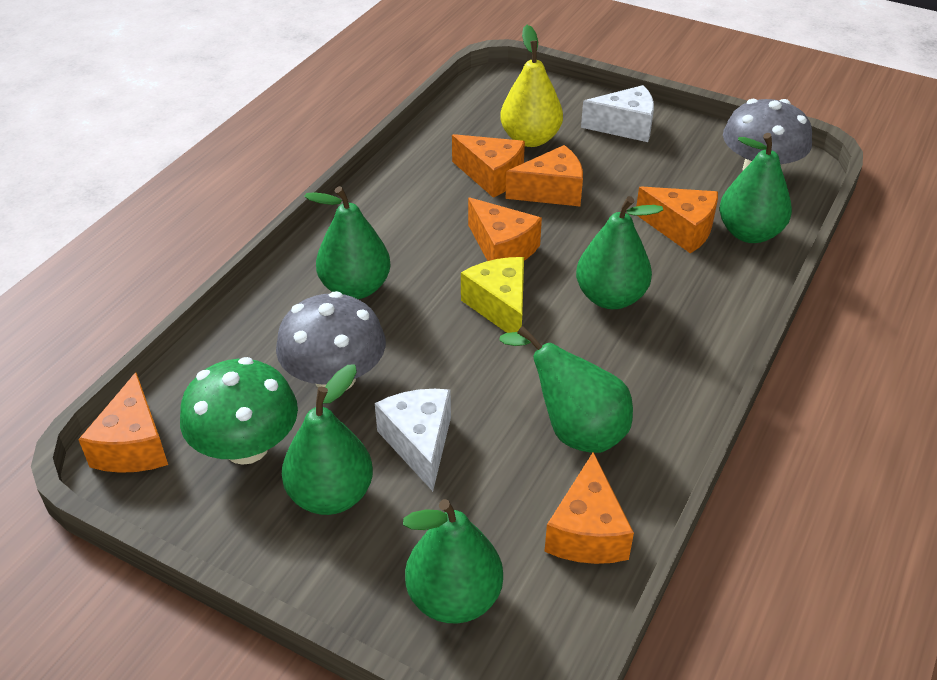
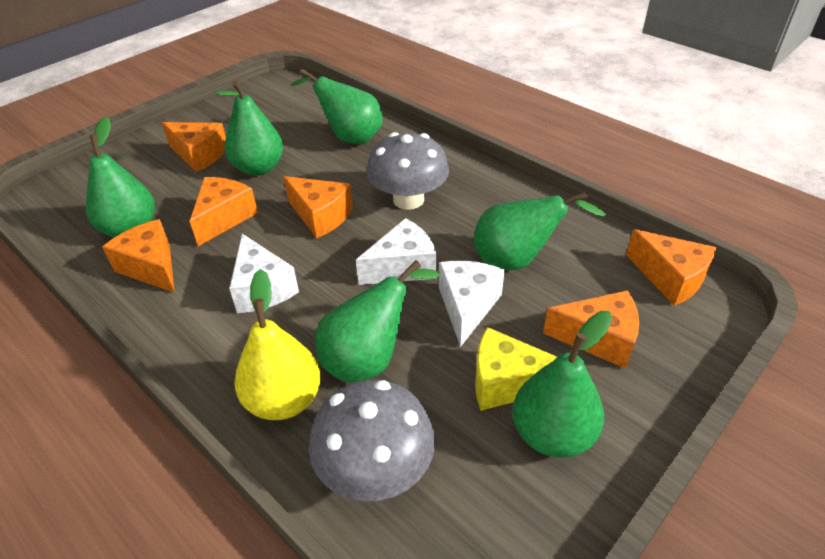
green mushroom: [180,357,298,465] = 1 -> none = 0
white cheese: [375,389,451,491] [581,85,654,142] = 2 -> [229,234,299,313] [356,218,436,285] [439,261,505,347] = 3

